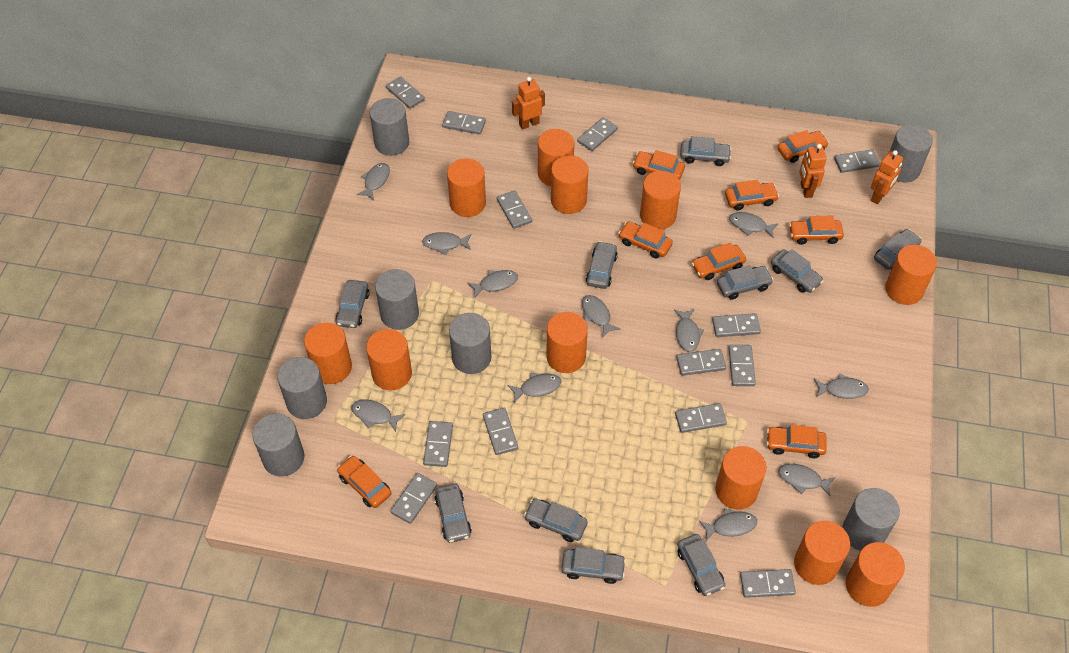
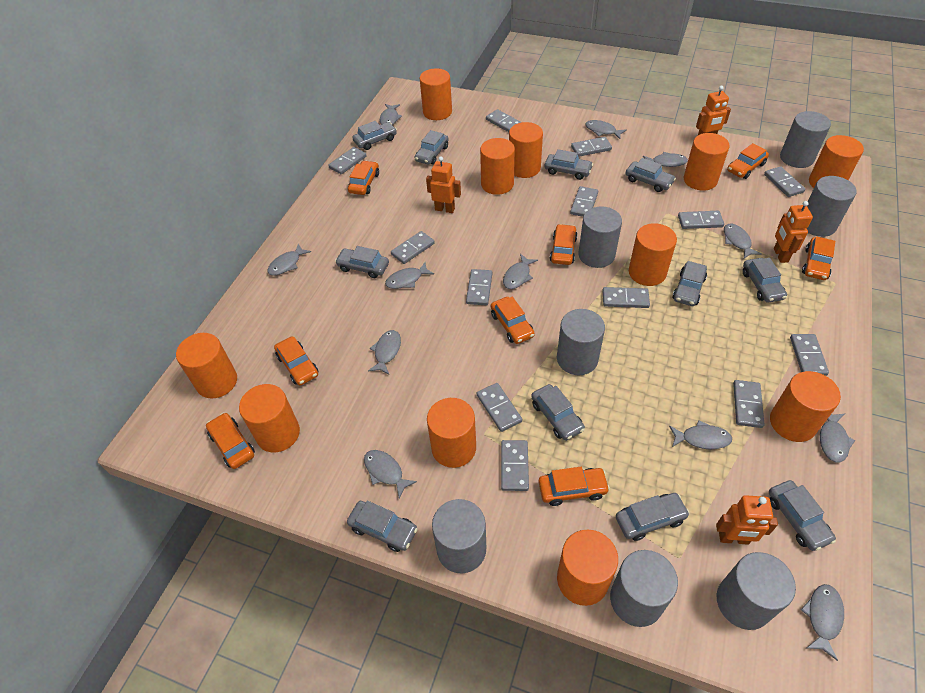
grey car: [335,280,370,328] [435,483,472,543] [524,498,588,542] [561,547,626,584] [586,241,618,289] [677,534,725,596] [680,136,732,166] [717,265,773,300] [771,249,824,293] [874,229,922,270] = 10 -> [335,246,389,278] [347,501,418,552] [352,121,397,150] [415,130,449,165] [531,384,585,441] [544,149,593,180] [616,493,690,541] [626,158,676,192] [672,261,707,306] [743,258,787,303] [769,480,836,551] = 11
grey fish: [351,399,405,432] [356,163,390,200] [422,232,472,255] [467,270,518,299] [508,373,561,403] [582,295,620,337] [674,309,704,352] [699,509,757,541] [729,212,779,238] [778,464,835,497] [814,374,869,399] = 11 -> [268,244,311,276] [364,450,417,498] [368,330,401,375] [380,104,402,125] [385,262,434,289] [503,254,538,289] [585,120,627,139] [643,152,688,167] [669,420,732,449] [724,224,761,259] [800,584,844,661] [820,414,856,462] = 12
orange robot: [512,77,545,130] [799,144,827,198] [871,150,903,204] = 3 -> [426,156,461,213] [696,86,731,135] [716,495,778,544] [774,201,813,263] = 4

